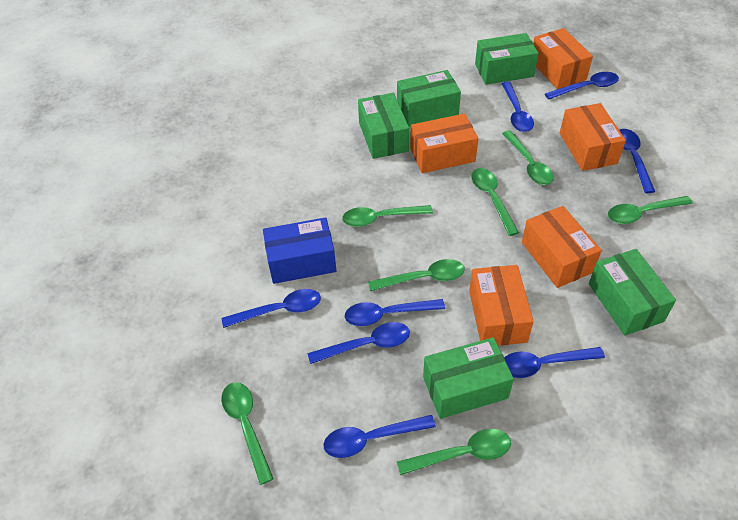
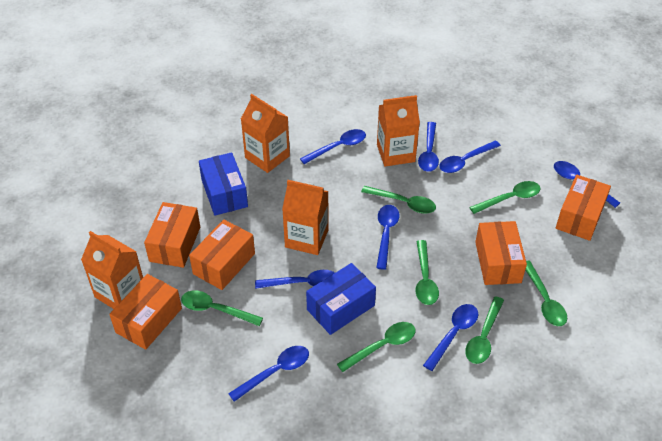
blue box: [263,217,336,284] = 1 -> [199,152,248,216] [306,263,376,335] = 2
green box: [358,93,409,159] [397,70,461,127] [423,337,514,419] [475,33,539,85] [589,249,676,336] = 5 -> none = 0
orange carton: none = 0 -> [81,231,143,309] [241,94,290,173] [282,180,329,255] [377,95,420,167] = 4

